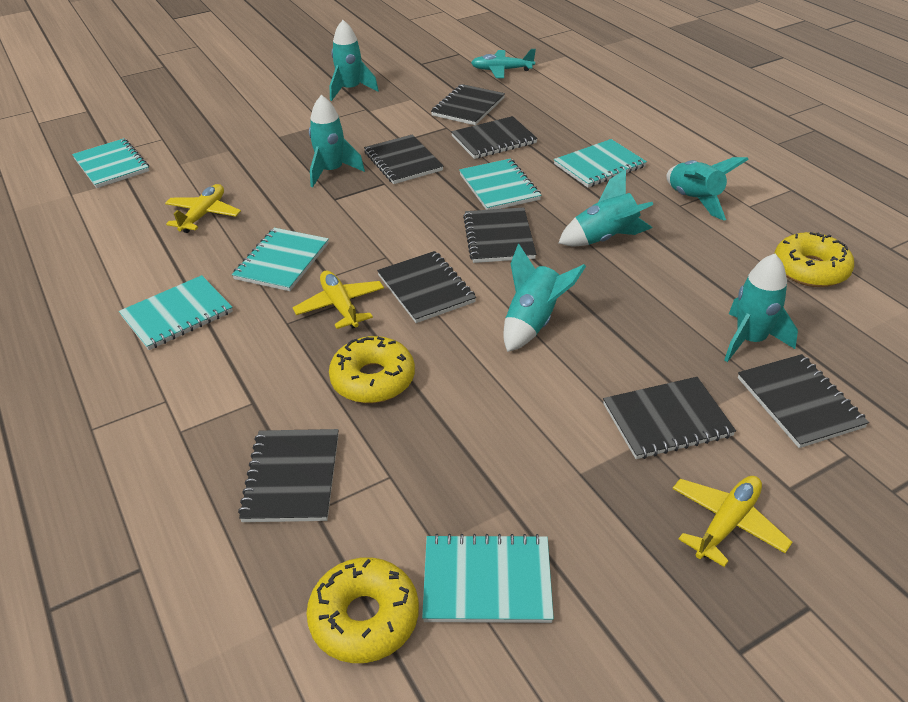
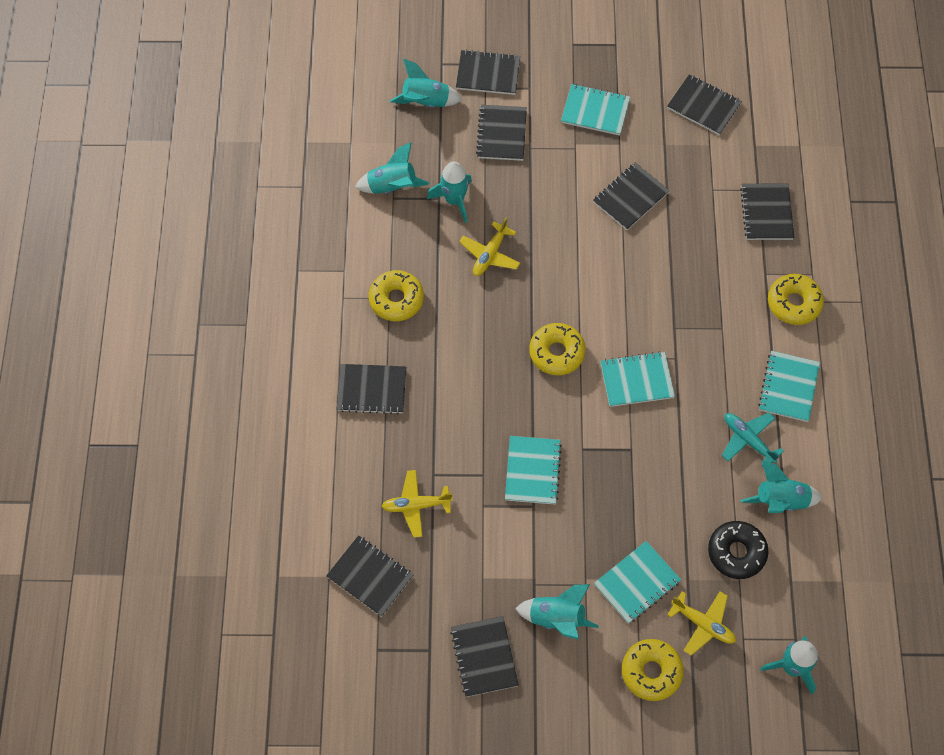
black donut: none = 0 -> [708,521,769,579] = 1
turquoise notebook: [72,138,149,188] [119,275,233,350] [232,228,329,291] [422,534,554,623] [459,159,541,210] [554,139,647,188] = 6 -> [505,436,562,504] [561,84,630,136] [594,541,681,624] [600,351,675,407] [758,351,820,422] = 5
yellow donut: [306,557,419,663] [329,336,415,403] [774,232,854,287] = 3 -> [369,270,424,321] [529,323,586,375] [622,639,684,701] [768,274,824,325] = 4

